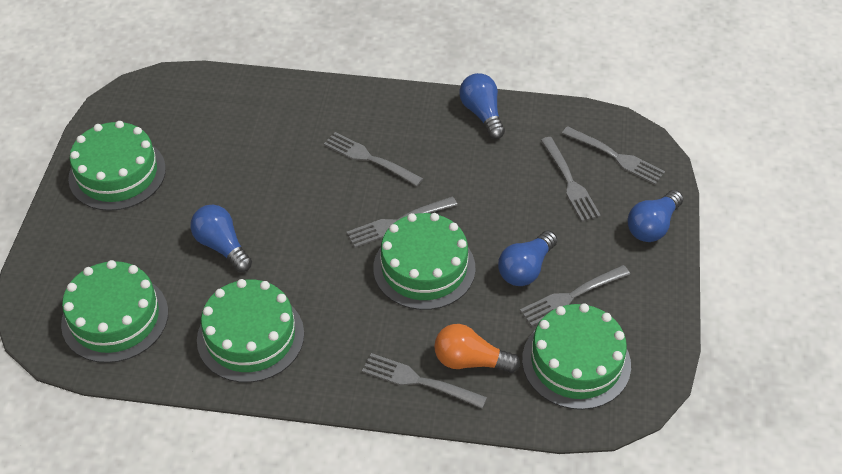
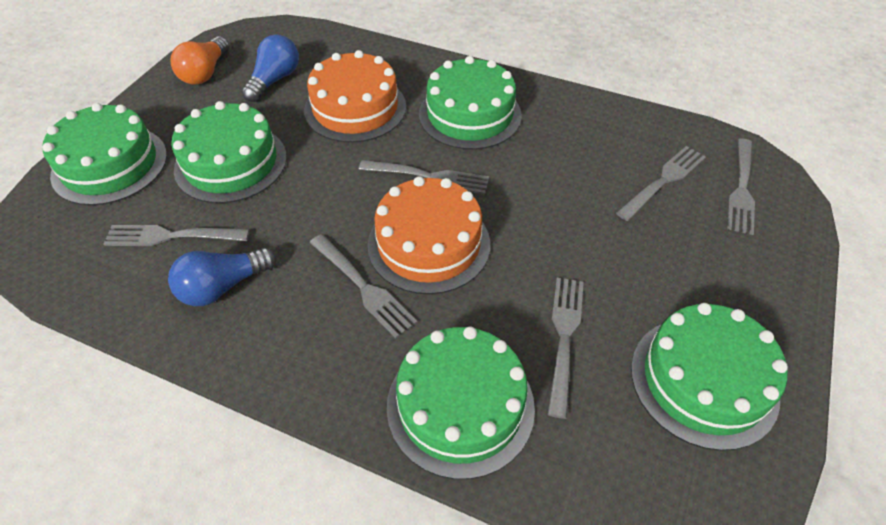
blue light bulb: [191,205,252,272] [459,73,505,139] [498,231,558,286] [628,190,683,242] = 4 -> [168,248,276,306] [242,34,299,102] = 2
orange cake: none = 0 -> [304,50,406,143] [368,177,490,294] = 2

